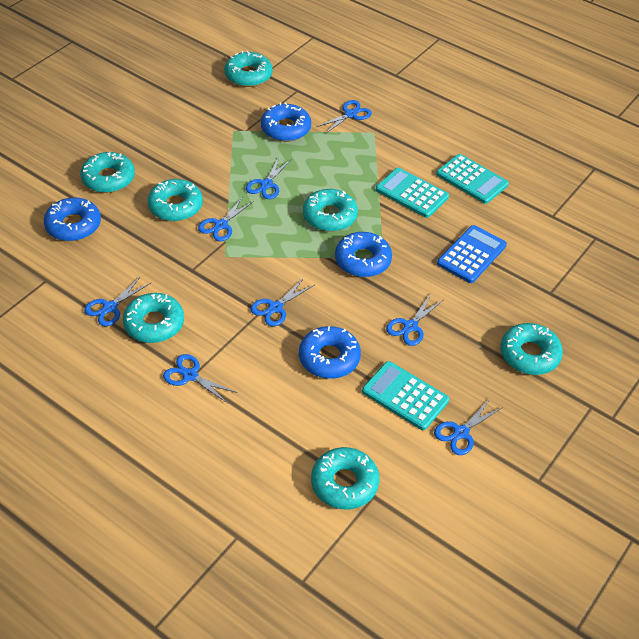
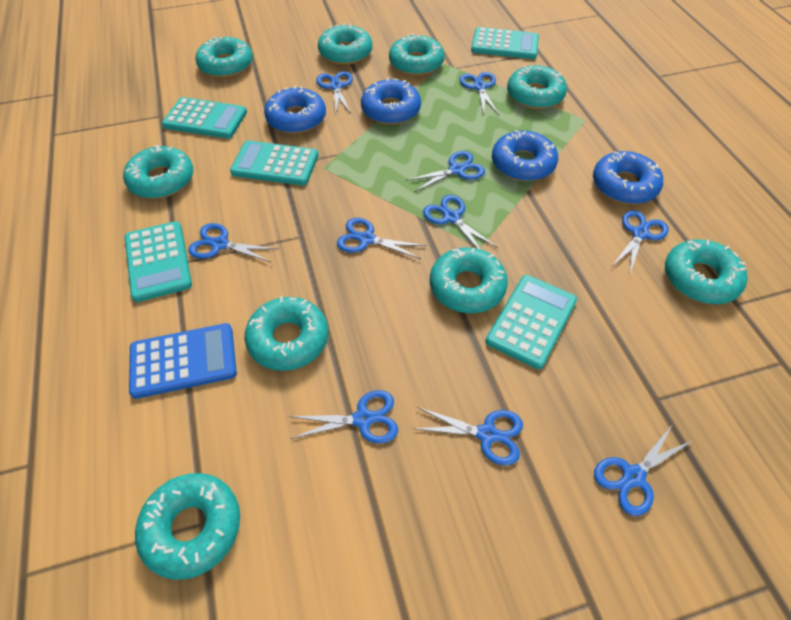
blue scissors: [84,276,151,326] [163,354,237,403] [198,196,254,241] [246,157,290,199] [251,278,314,326] [316,100,372,134] [386,295,443,346] [434,400,503,455] = 8 -> [188,223,279,263] [289,390,398,444] [316,71,353,115] [337,218,426,259] [406,151,485,192] [412,407,523,466] [423,195,498,249] [459,72,499,115] [594,424,692,516] [611,210,669,276] = 10
turquoise calculator: [362,361,449,430] [376,168,449,218] [436,154,509,204] = 3 -> [125,221,192,302] [162,97,247,139] [230,140,318,186] [471,27,539,59] [486,275,577,369] = 5
turquoise donut: [80,152,135,193] [123,293,184,343] [148,179,203,221] [225,51,273,87] [303,189,358,232] [311,447,379,509] [500,323,563,375] = 7 -> [123,145,193,199] [135,473,240,580] [195,37,253,78] [245,296,328,371] [318,23,372,65] [389,34,444,76] [430,247,508,313] [507,65,567,109] [665,240,748,304] = 9

